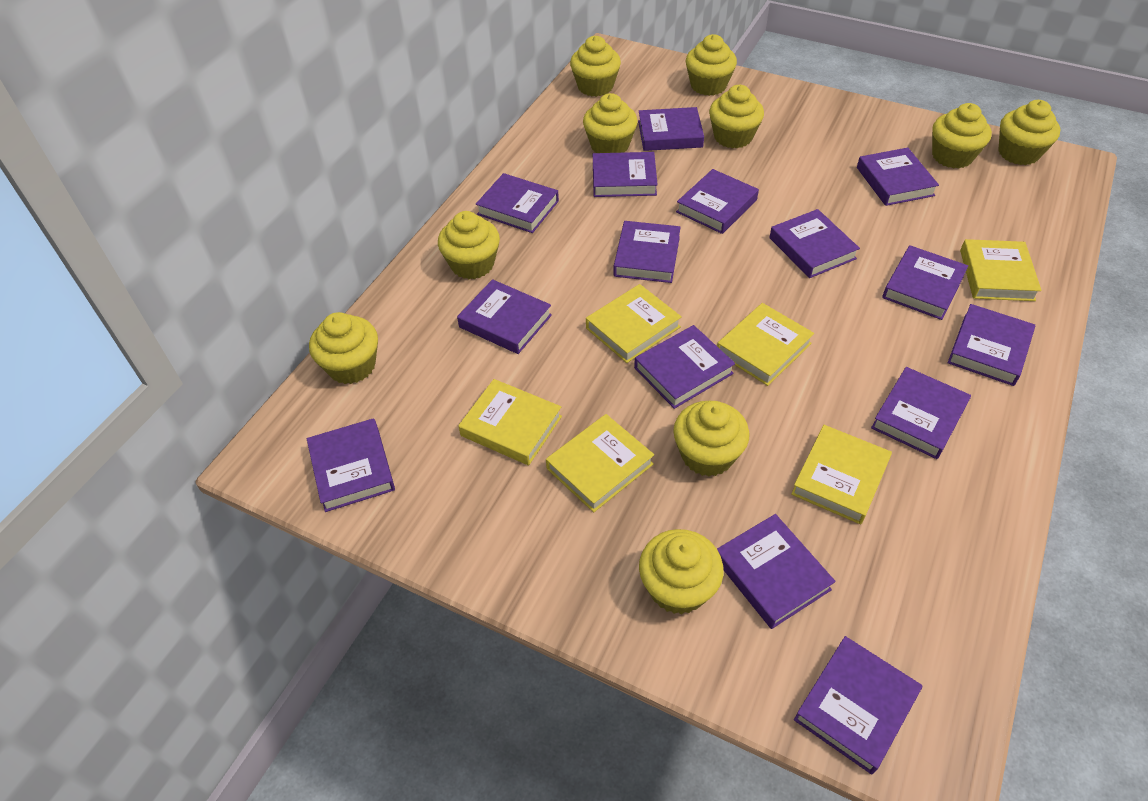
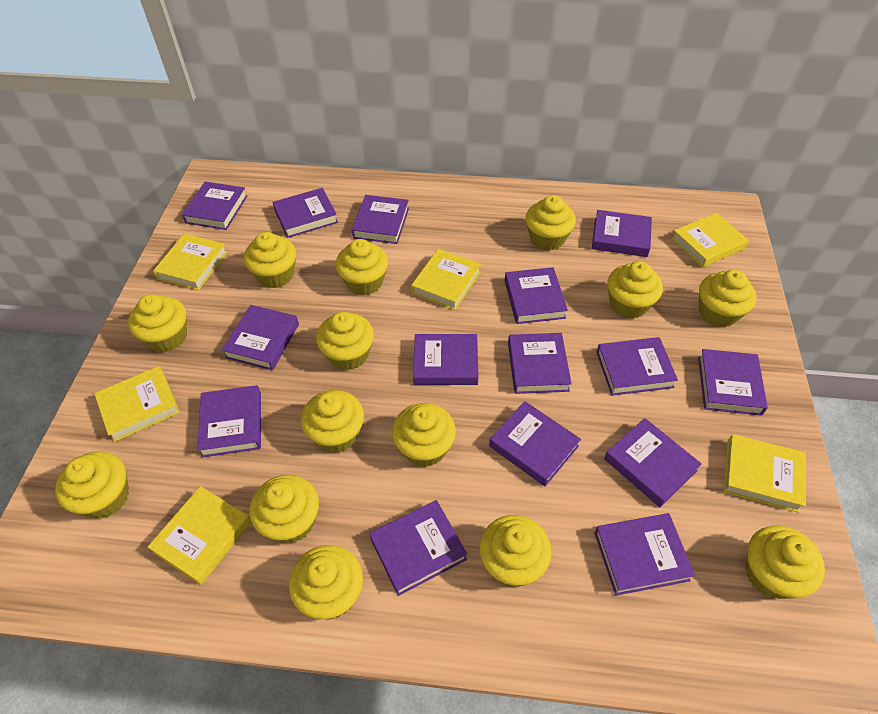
yellow cupcake: [309,312,378,384] [438,211,500,279] [570,36,621,97] [583,93,638,153] [639,529,724,614] [673,401,749,476] [686,34,737,96] [709,85,764,149] [932,103,992,169] [998,100,1061,165] = 10 -> [55,451,129,519] [128,294,187,352] [244,232,296,288] [250,475,319,544] [289,545,363,619] [301,390,364,453] [316,312,374,370] [336,239,388,296] [392,403,456,467] [480,515,552,587] [526,195,576,251] [607,261,663,319] [699,270,757,328] [745,525,825,599] = 14

